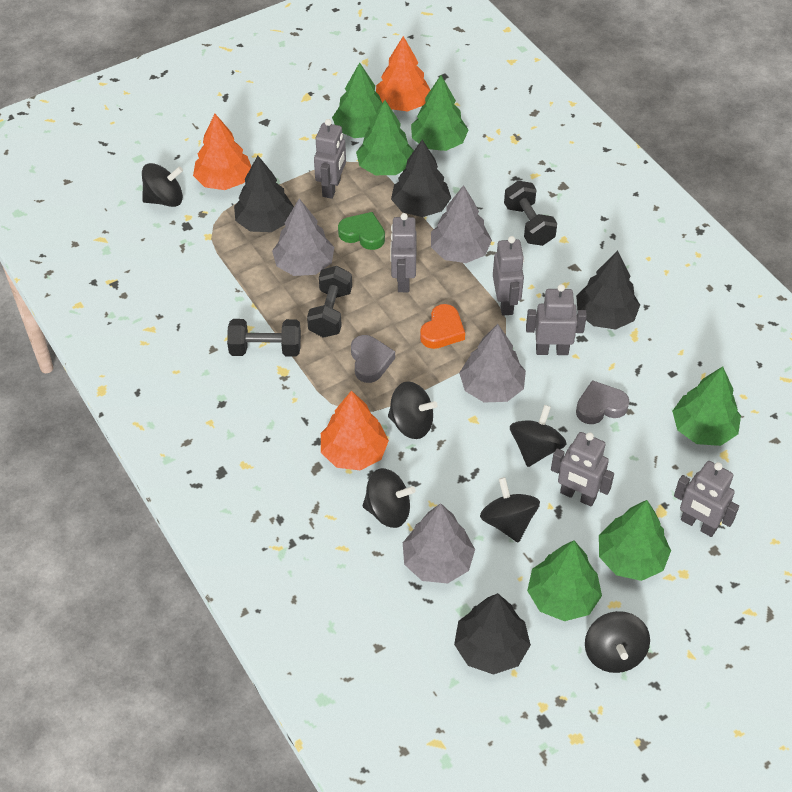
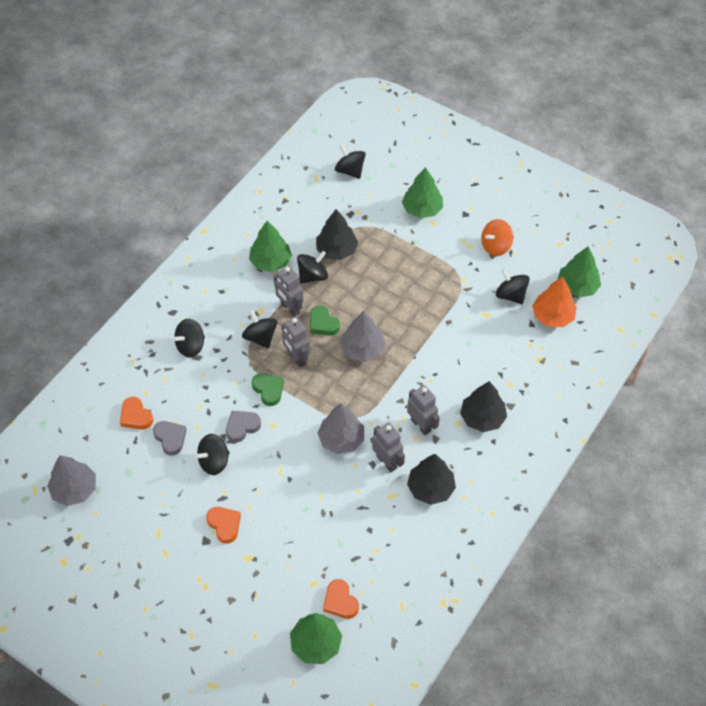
black dumbbell: [227,319,301,357] [307,266,352,338] [504,181,557,246] = 3 -> none = 0
black tree: [234,156,294,232] [391,140,451,217] [454,593,531,675] [576,251,640,329] = 4 -> [316,209,358,260] [407,454,456,505] [460,381,507,432] = 3
green heart: [338,212,385,250] = 1 -> [252,373,284,406] [310,305,340,336] = 2
green tree: [332,62,382,138] [356,100,414,175] [411,75,468,151] [527,540,602,621] [599,500,671,581] [672,366,741,446] = 6 -> [249,221,292,272] [290,613,342,664] [402,167,443,218] [557,246,601,298] = 4
grey robot: [314,119,346,199] [390,213,416,292] [493,236,524,316] [526,284,587,355] [551,432,614,507] [674,461,739,537] = 6 -> [274,266,304,317] [282,317,310,367] [372,423,405,472] [407,385,440,435] = 4
grey tree: [272,198,334,276] [403,503,475,583] [431,185,492,263] [459,324,526,403] = 4 -> [47,455,96,506] [317,403,364,454] [341,311,386,362] = 3
orange heart: [420,304,465,349] = 1 -> [120,397,153,430] [206,507,241,544] [323,579,359,619] = 3
orange spinning top: none = 0 -> [481,219,513,256] = 1
orange tree: [193,114,251,190] [321,390,389,470] [376,36,430,112] = 3 -> [532,277,577,327] = 1

